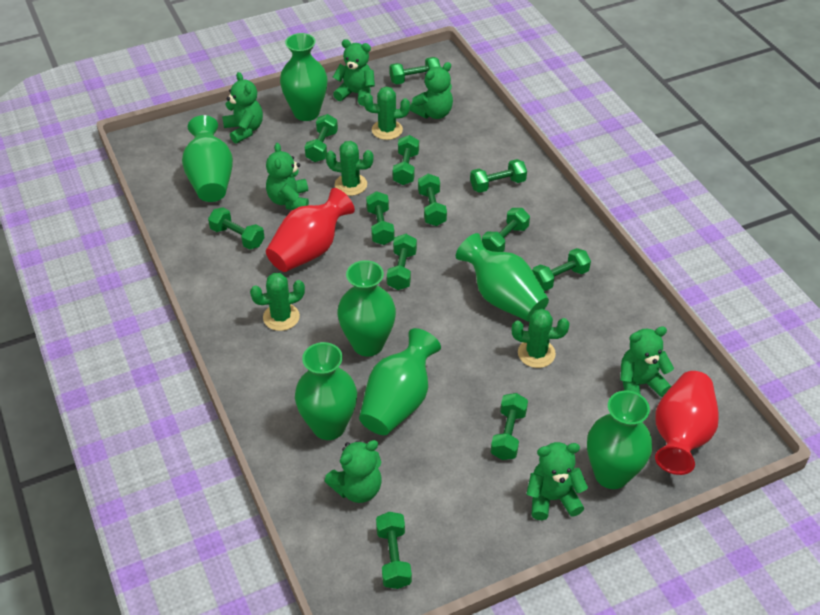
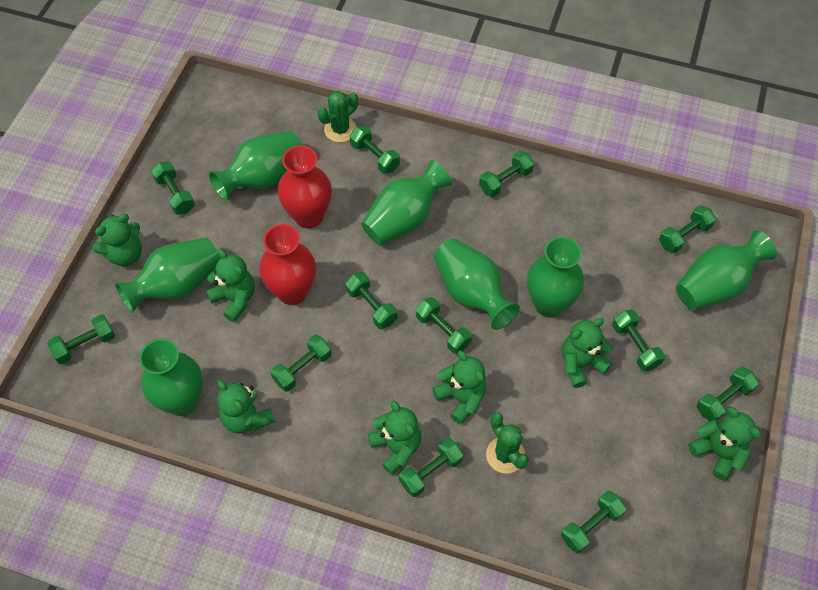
green cactus: [250,273,305,331] [326,141,373,196] [363,87,410,140] [512,309,569,368] = 4 -> [318,91,358,142] [486,412,529,474] = 2

